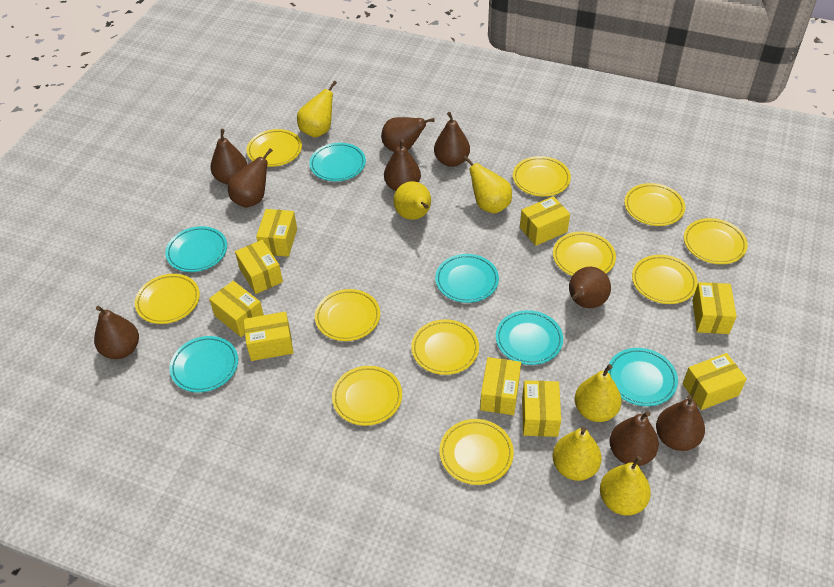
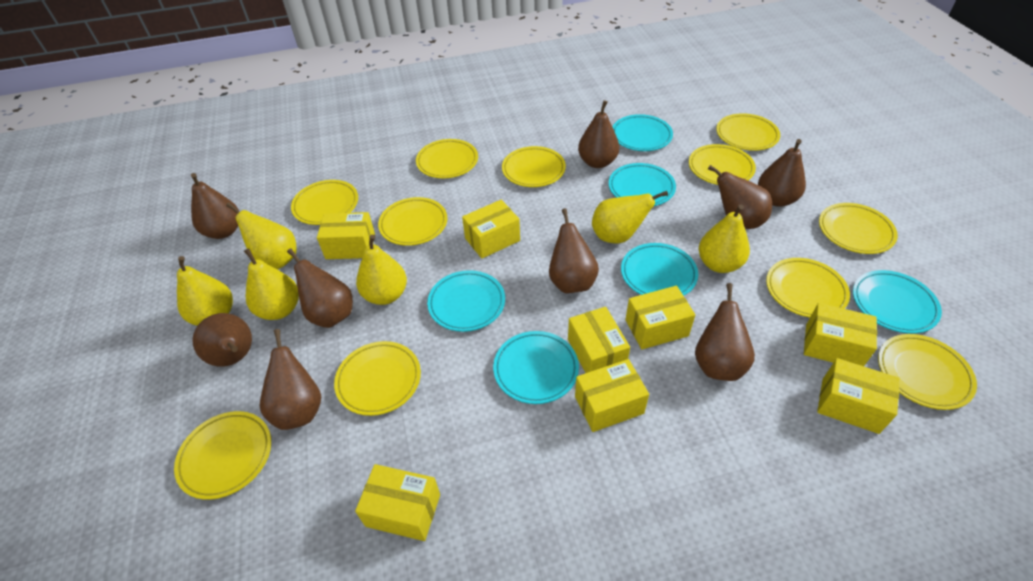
yellow box: [209,281,264,337] [235,240,283,294] [244,312,293,361] [256,209,297,257] [480,357,521,415] [520,196,570,246] [522,380,561,437] [683,353,747,410] [692,282,737,334] = 9 -> [317,212,375,259] [355,464,440,541] [462,200,520,258] [568,307,630,373] [575,359,649,432] [625,286,695,349] [804,303,877,366] [817,358,900,434] = 8

